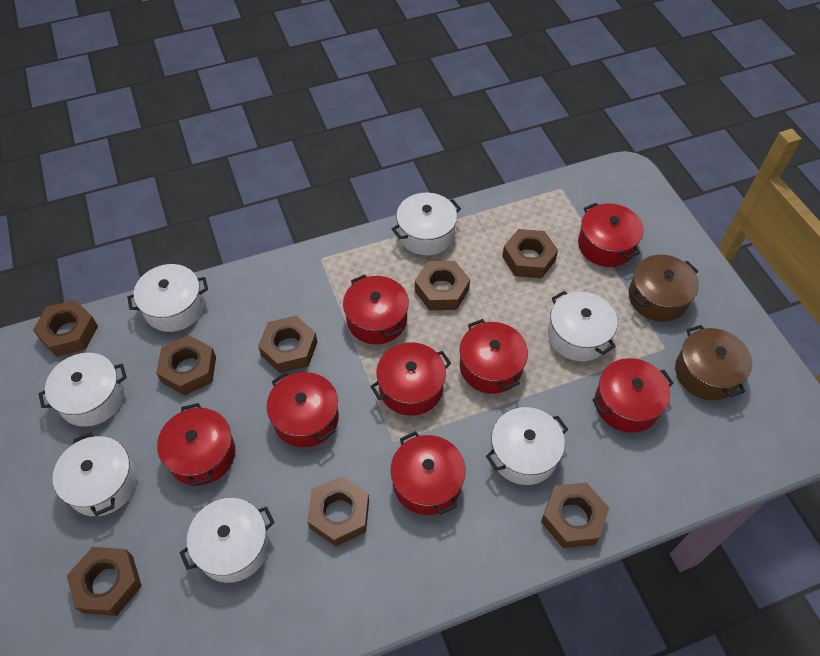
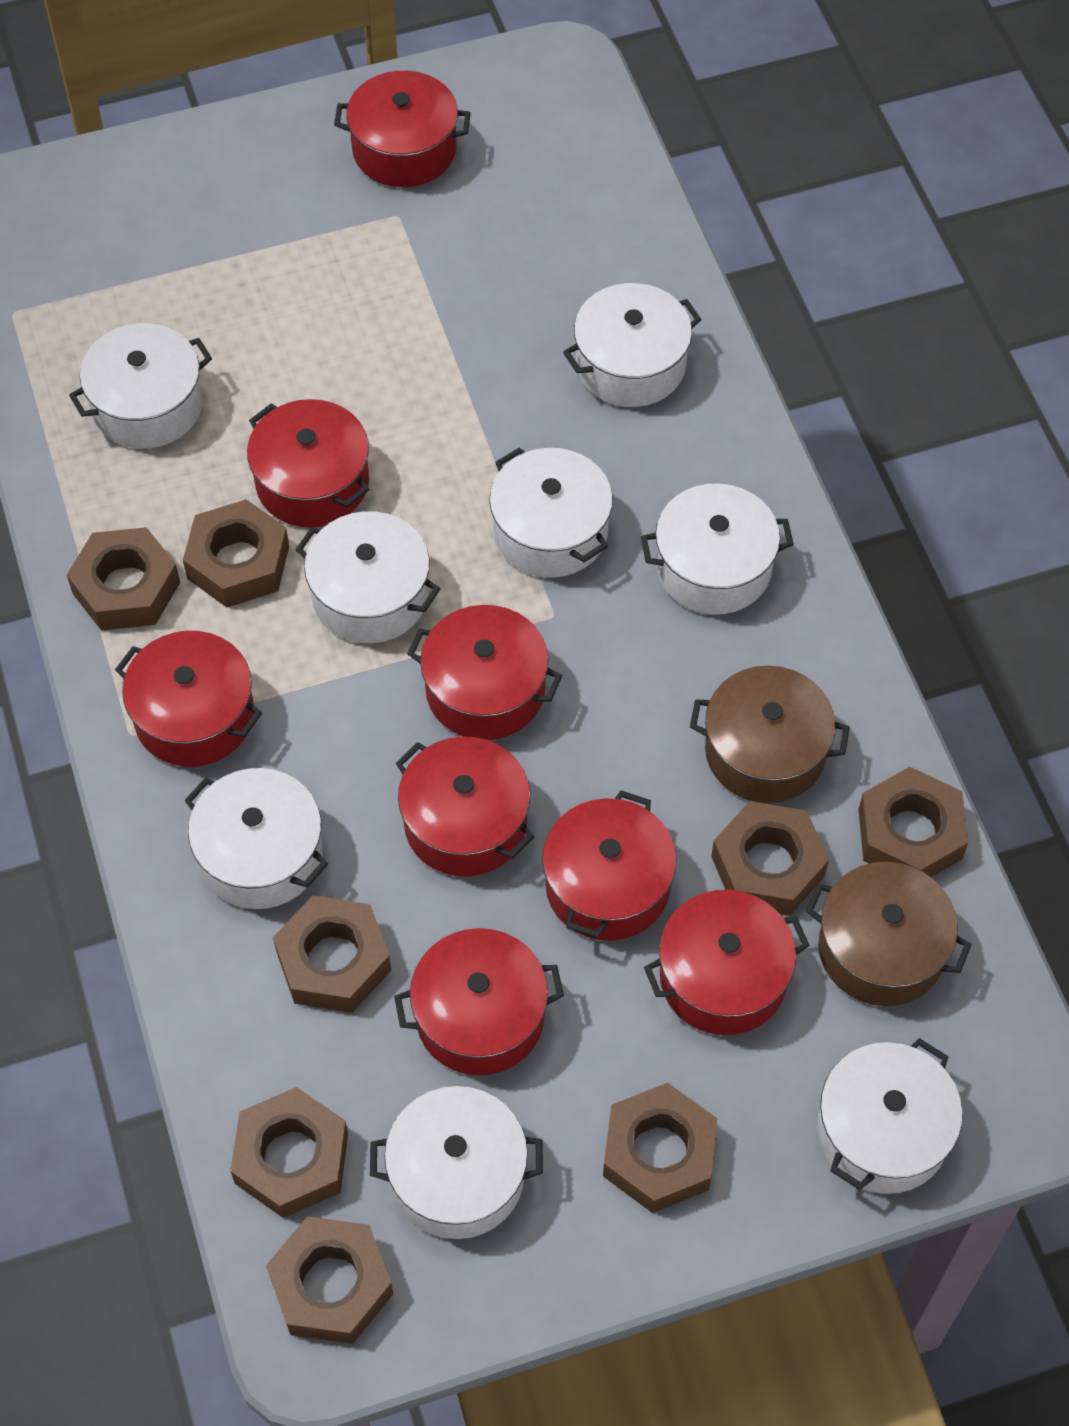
white pot: [38,353,127,427] [52,432,137,516] [127,264,208,332] [180,498,275,583] [392,193,461,255] [486,407,568,485] [548,291,618,361] = 7 -> [69,323,212,449] [184,768,328,909] [295,511,440,643] [370,1086,543,1239] [489,448,613,578] [563,283,702,407] [641,483,794,615] [817,1038,963,1194] = 8

